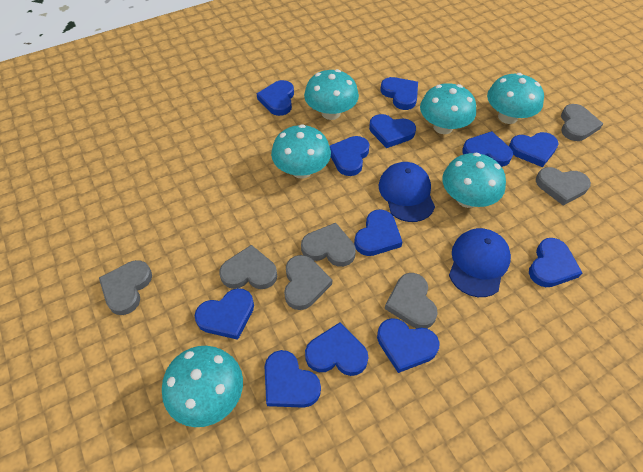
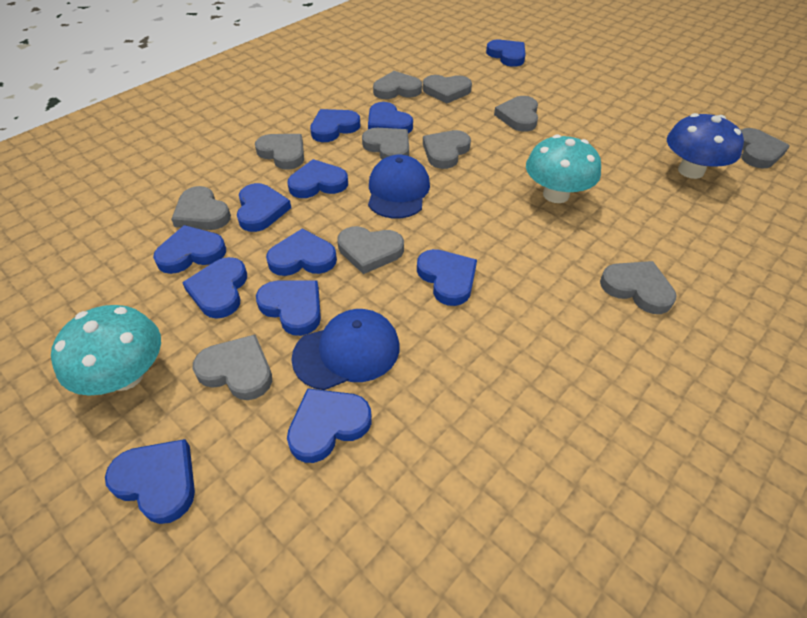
blue mushroom: none = 0 -> [667,113,744,179] = 1
grey heart: [99,260,152,315] [219,245,277,289] [284,255,332,310] [301,223,356,267] [385,273,438,328] [536,167,591,205] [561,104,603,141] = 7 -> [171,186,231,230] [192,334,272,400] [255,134,304,170] [337,226,404,274] [362,128,409,159] [373,71,422,99] [423,75,472,104] [423,130,471,169] [494,96,538,132] [600,261,677,314] [741,128,790,168] = 11
turquoise mushroom: [162,346,243,427] [271,124,331,179] [304,69,359,120] [420,83,476,134] [442,153,506,208] [487,73,544,124] = 6 -> [51,305,161,396] [526,135,601,203] = 2

